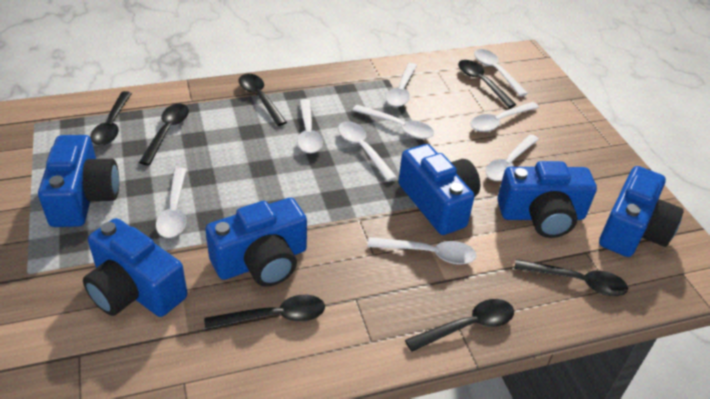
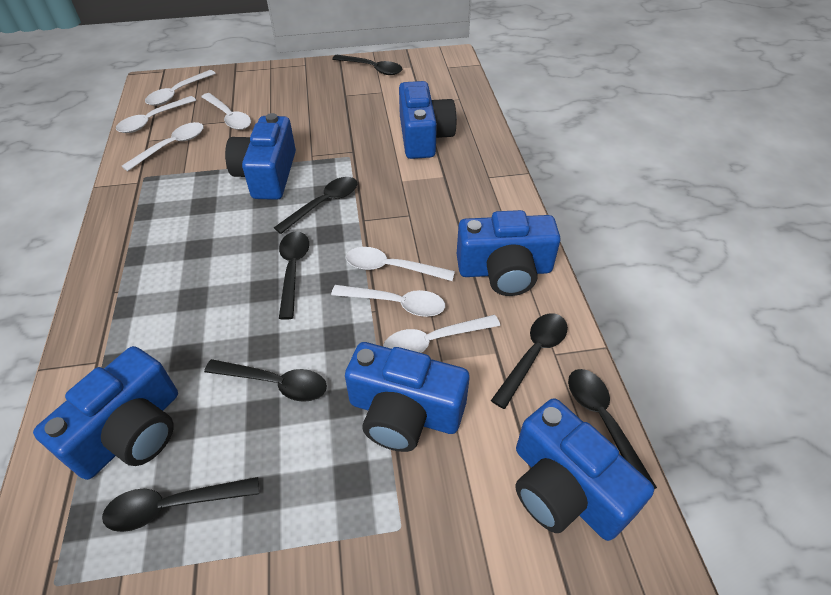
white spoon: [156,168,187,238] [297,99,323,153] [338,121,397,182] [352,105,434,139] [368,237,477,265] [386,63,417,107] [470,102,539,132] [474,49,528,96] [485,134,539,181] = 9 -> [116,96,196,133] [122,122,204,171] [145,70,216,106] [201,93,251,130] [331,285,445,317] [346,247,455,281] [383,315,500,353] = 7

